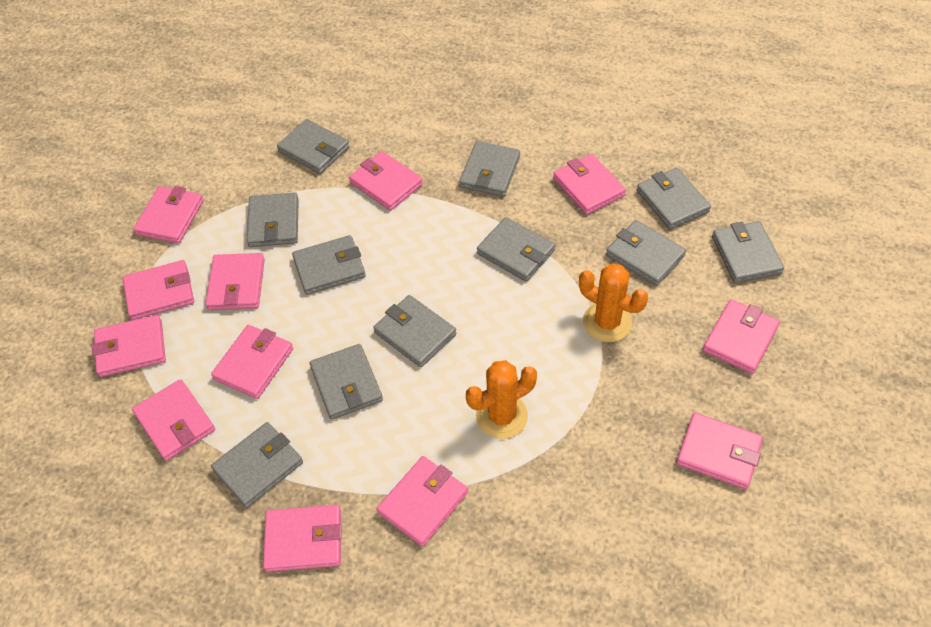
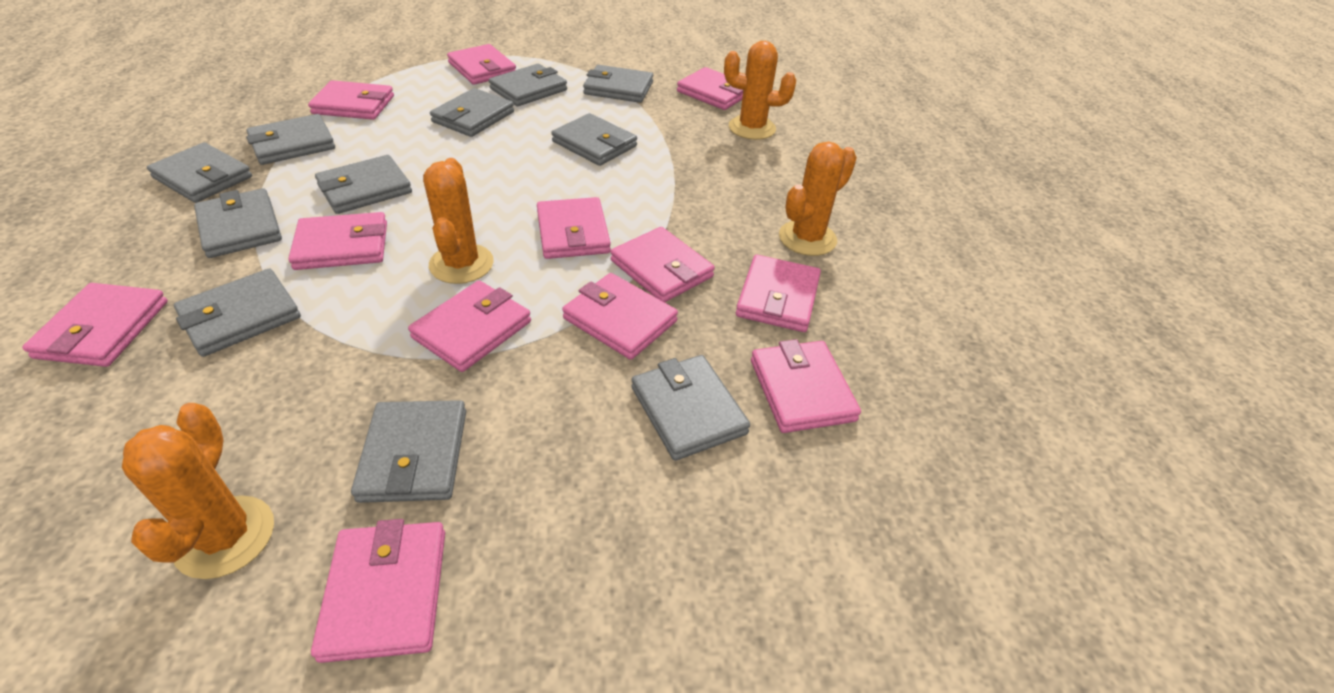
orange cactus: [466,360,537,439] [579,263,648,342] = 2 -> [122,403,274,579] [423,158,494,284] [724,41,796,140] [779,142,857,256] = 4

